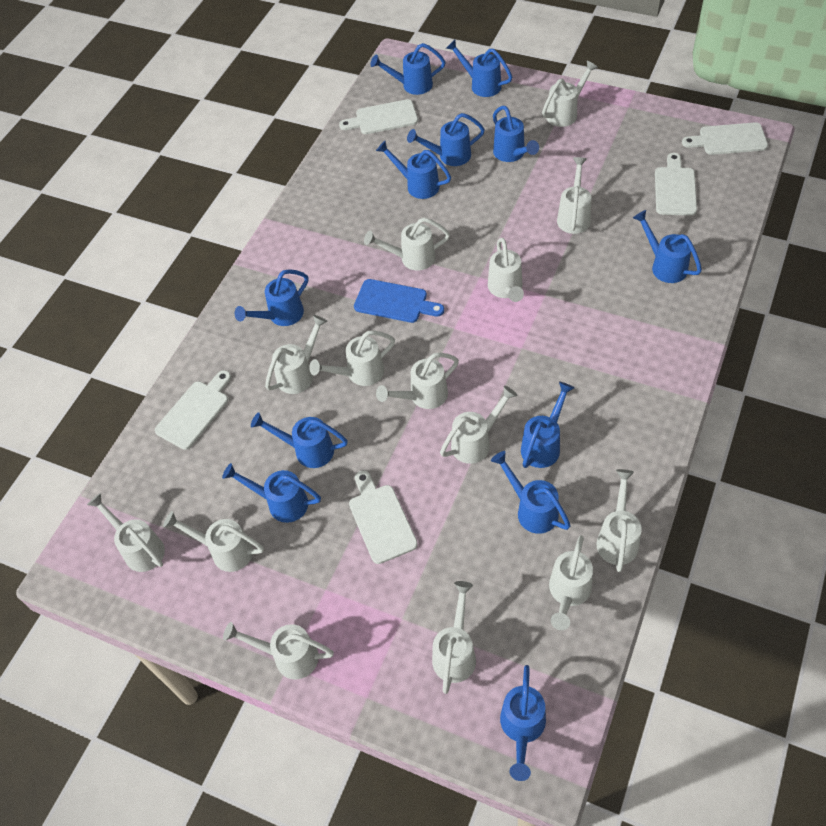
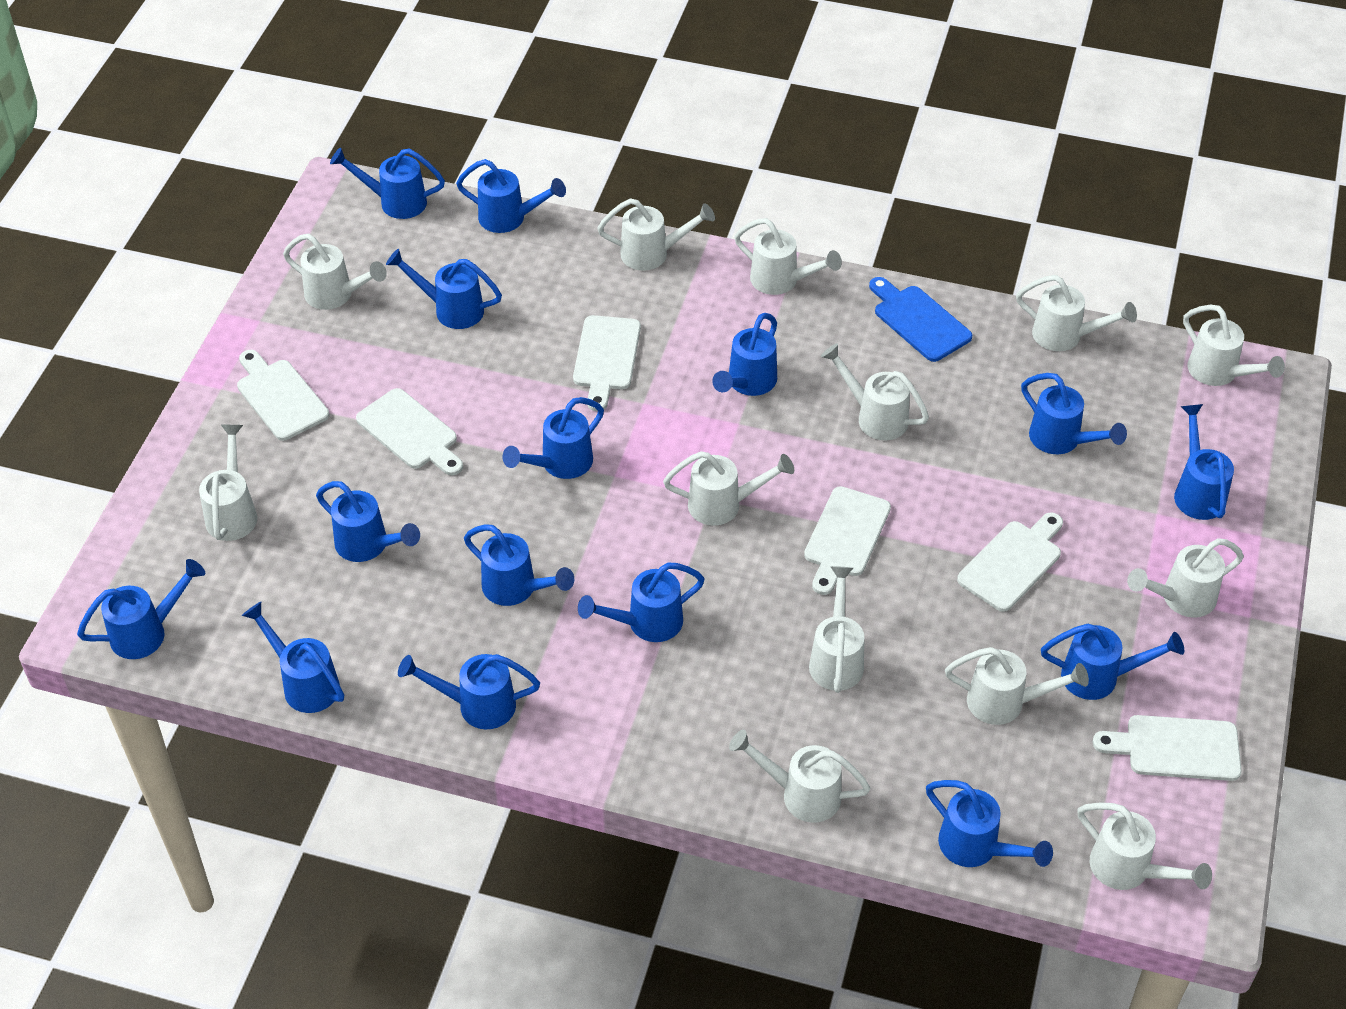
blue watering can: [222,463,321,523] [235,269,308,326] [251,412,348,468] [370,43,446,95] [376,141,451,199] [407,113,485,166] [446,40,512,97] [491,451,571,534] [493,106,539,162] [500,665,546,781] [521,382,575,468] [633,210,702,283] = 12 -> [77,559,205,659] [242,602,344,713] [316,481,420,562] [330,148,445,219] [386,249,502,329] [398,654,540,729] [456,159,566,233] [464,524,574,606] [502,397,604,479] [578,562,705,642] [712,313,777,396] [926,780,1053,867] [1021,373,1127,454] [1041,624,1184,700] [1174,404,1234,520] = 15
white cutting board: [155,370,231,450] [339,99,418,134] [349,471,418,564] [655,153,697,216] [682,122,768,155] = 5 -> [237,350,329,441] [356,388,463,475] [573,315,641,411] [804,486,891,595] [957,512,1063,612] [1092,715,1242,781] = 6
white watering can: [87,493,165,572] [163,511,264,572] [223,622,334,679] [265,315,328,394] [309,331,395,386] [364,218,450,271] [376,353,459,409] [432,581,476,694] [440,386,518,464] [488,238,524,302] [542,61,598,127] [549,535,593,630] [557,157,592,234] [597,469,642,572] = 14 -> [199,425,257,541] [283,234,387,310] [597,198,715,271] [663,451,794,526] [729,730,870,823] [734,218,842,295] [809,566,865,693] [821,343,929,440] [945,647,1089,725] [1016,275,1137,351] [1077,803,1212,890] [1127,538,1244,618] [1183,304,1285,386] = 13

